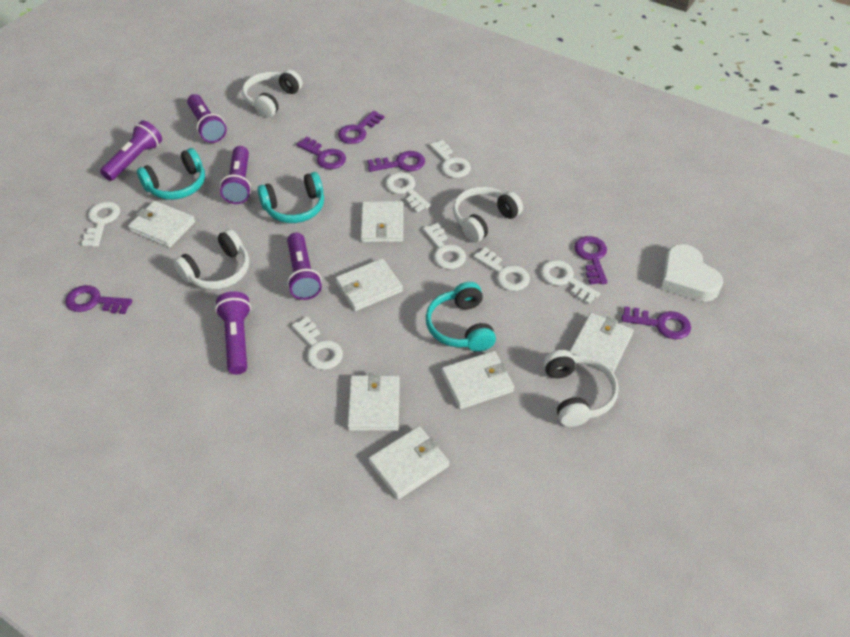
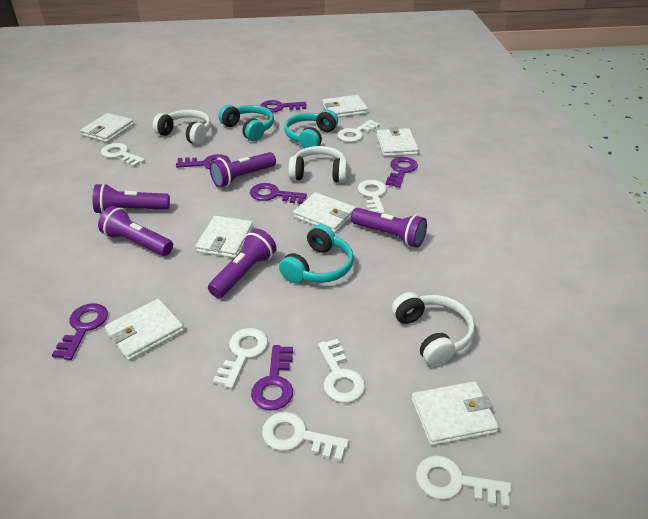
white headphones: [174,229,249,290] [242,70,302,118] [453,186,523,242] [543,350,619,427] = 4 -> [153,110,211,145] [288,146,347,183] [392,292,475,366] = 3
white heart: [660,244,723,302] = 1 -> none = 0

